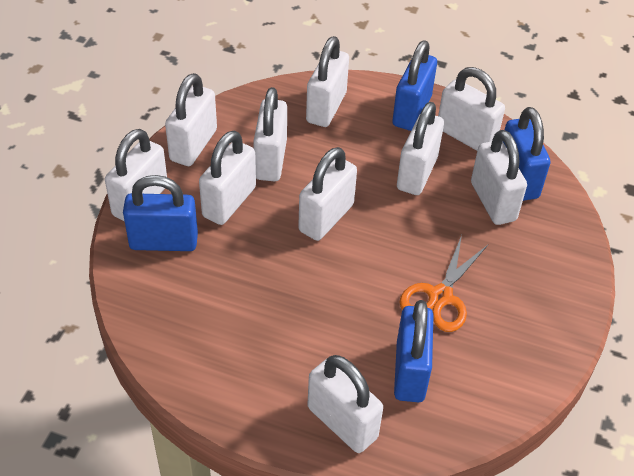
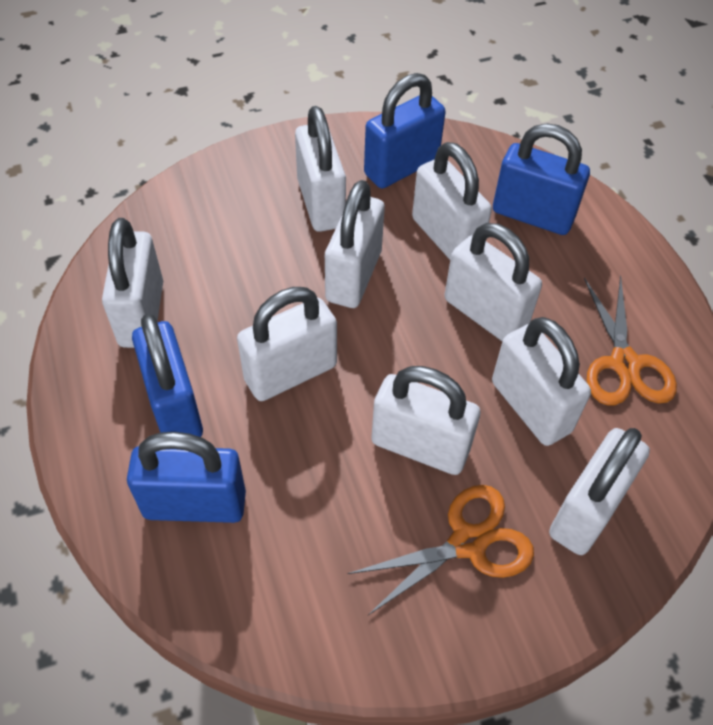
orange scissors: [399,235,488,332] = 1 -> [347,485,534,615] [584,275,677,405] = 2
white padlock: [105,129,167,222] [165,73,217,166] [199,130,256,225] [253,87,287,181] [298,147,357,241] [306,36,349,127] [307,355,383,453] [397,102,444,195] [438,67,505,151] [471,130,527,225] = 10 -> [102,218,163,348] [237,287,337,401] [295,106,346,232] [325,180,385,308] [371,366,480,475] [412,142,492,260] [444,223,542,342] [492,317,591,446] [549,428,650,555] = 9

